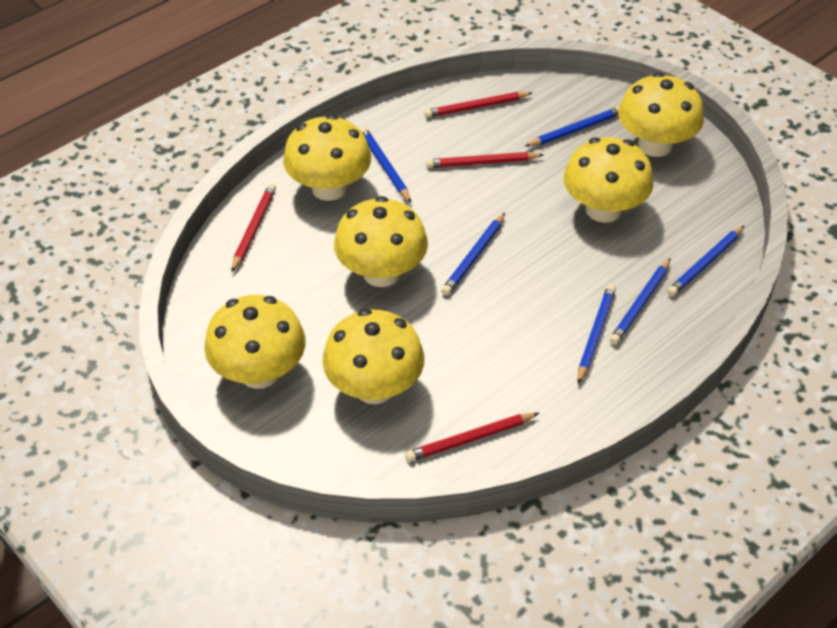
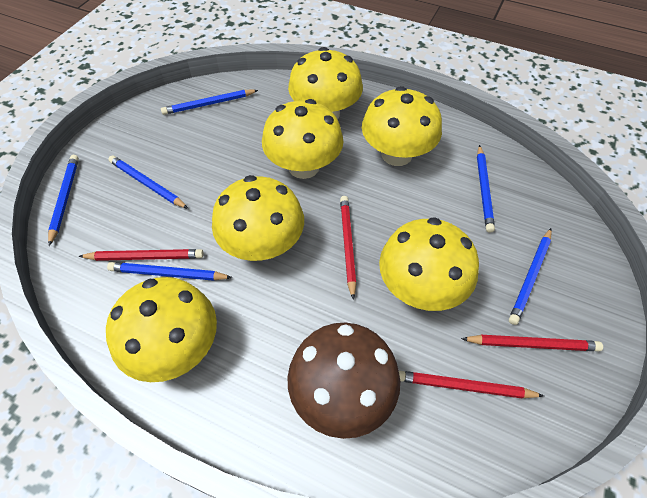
brown mushroom: none = 0 -> [287,323,400,439] = 1

